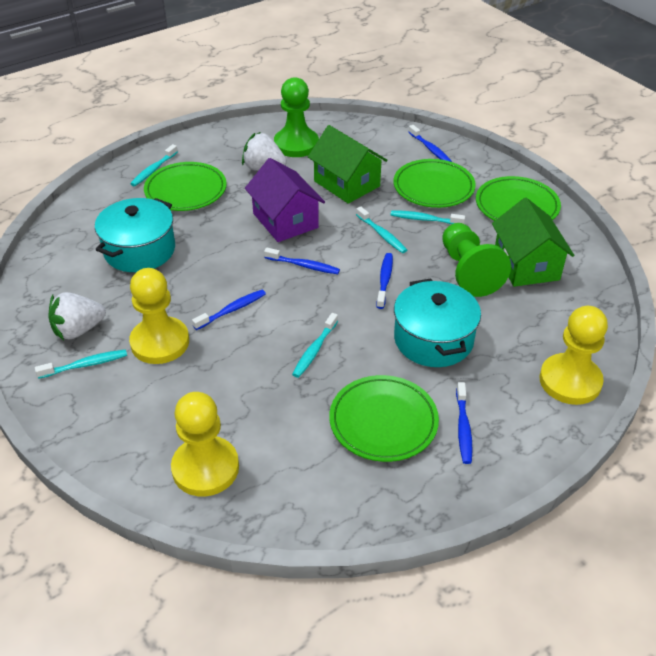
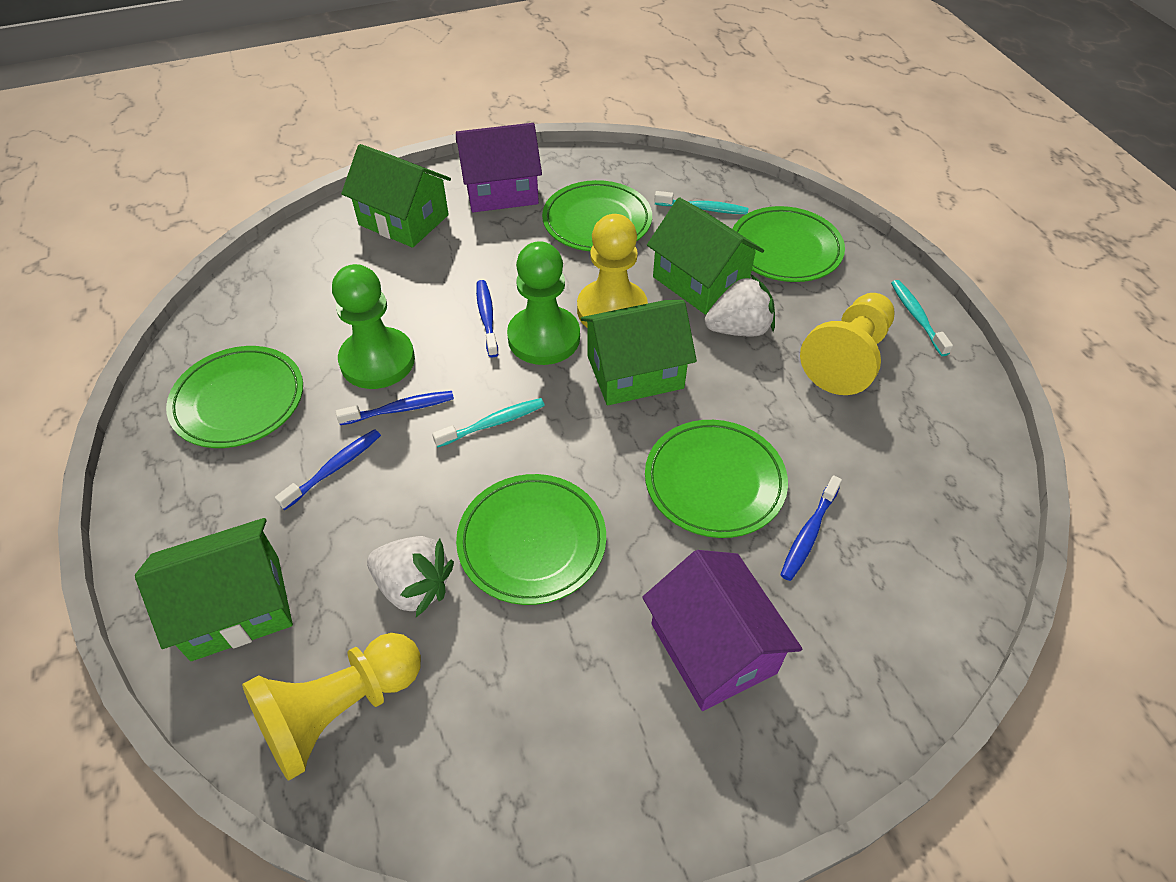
blue toothbrush: [192,290,266,330] [264,247,340,274] [377,253,393,309] [409,125,452,162] [456,382,473,464] = 5 -> [275,429,381,510] [335,391,454,425] [476,280,498,357] [780,475,842,581] = 4
green house: [308,125,388,204] [492,198,574,287] = 2 -> [135,518,293,661] [341,144,451,248] [580,300,697,405] [647,197,764,315] = 4
green plate: [144,162,227,211] [329,375,439,462] [393,159,476,208] [476,176,561,221] = 4 -> [166,346,303,448] [456,474,606,605] [542,180,652,251] [645,420,788,538] [733,206,845,282] = 5
purple house: [245,158,325,242] = 1 -> [456,123,542,212] [642,550,802,711] = 2
turquoise pot: [95,198,175,272] [394,279,481,367] = 2 -> none = 0
turquoise toothbrush: [35,349,127,379] [130,144,178,186] [292,313,338,378] [356,206,407,253] [390,210,465,224] = 5 -> [432,398,545,447] [654,191,748,214] [891,280,953,356] = 3

